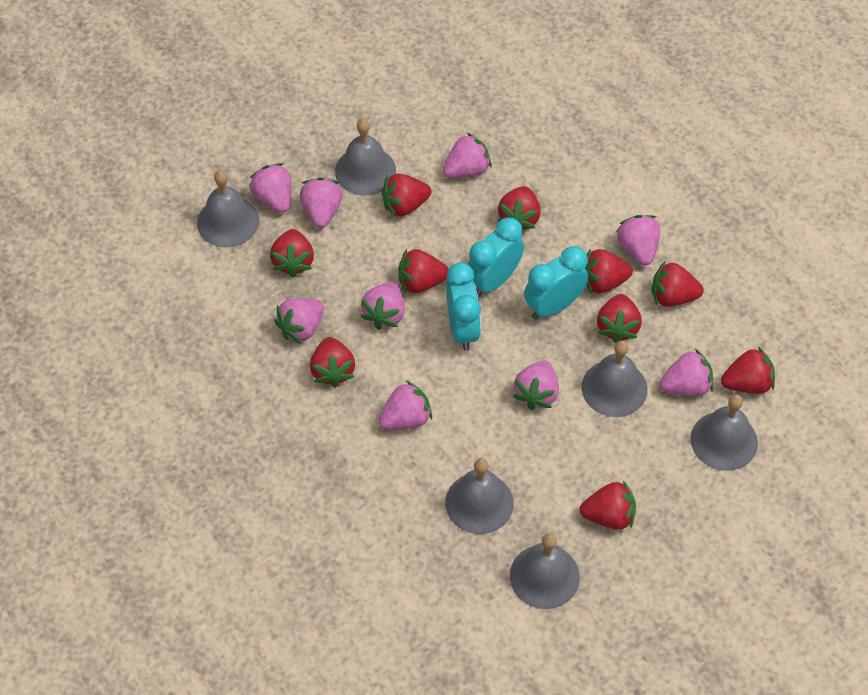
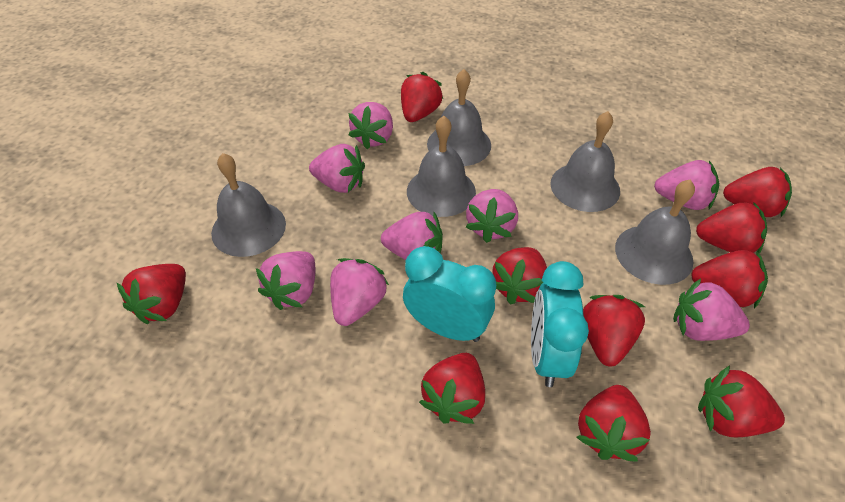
grey bell: [197,171,259,247] [335,119,396,196] [445,458,514,534] [510,533,580,609] [582,341,648,417] [691,394,758,471] = 6 -> [211,153,286,257] [407,116,476,217] [427,69,491,166] [550,111,620,212] [615,179,695,285] = 5
pink strawberry: [249,163,292,213] [274,298,324,344] [300,178,343,228] [360,282,405,330] [379,380,432,430] [443,133,492,178] [513,361,559,410] [616,215,660,265] [660,349,713,396] = 9 -> [256,251,315,310] [309,144,365,193] [330,258,389,326] [348,102,393,149] [381,212,443,260] [466,189,518,243] [654,160,719,210] [673,278,750,341] = 8
turquoise clock: [446,262,481,351] [468,218,524,297] [524,246,588,319] = 3 -> [403,246,496,342] [531,261,589,387] = 2

